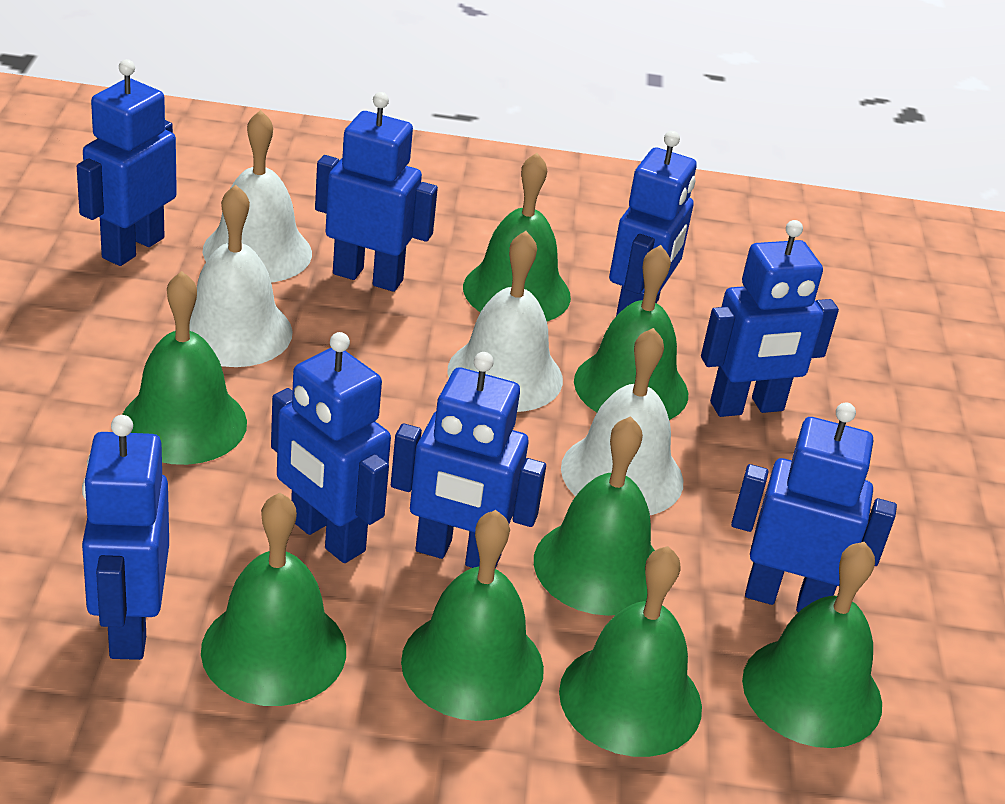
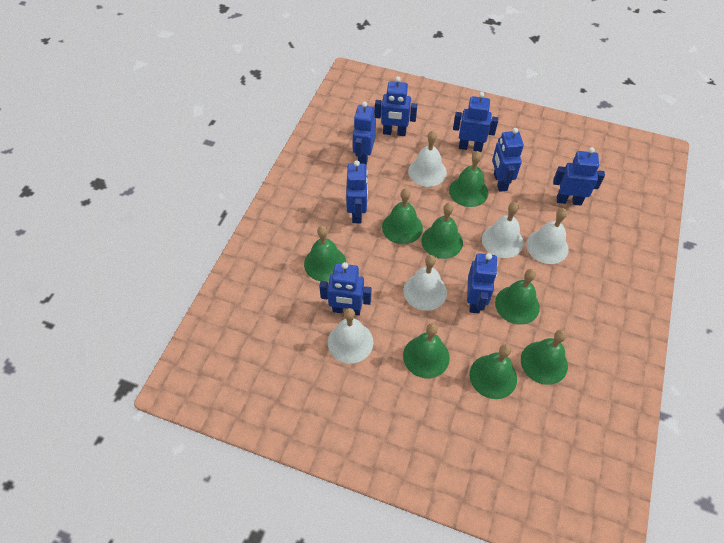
white bell: [175,185,293,367] [203,110,312,282] [447,231,563,412] [561,328,683,515] = 4 -> [328,308,373,364] [404,255,447,311] [408,131,447,187] [482,202,523,258] [526,208,568,264] = 5

